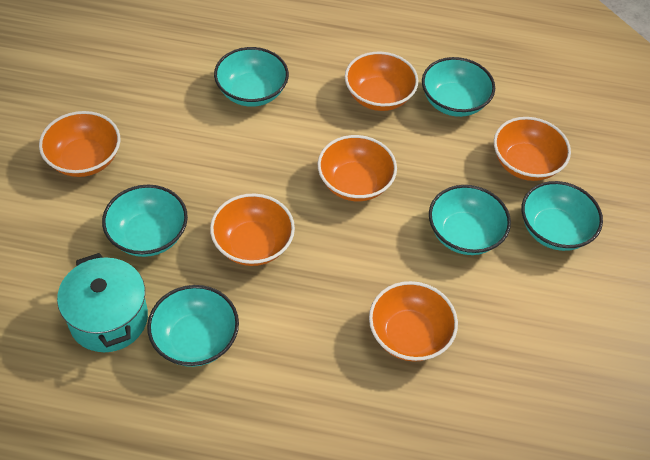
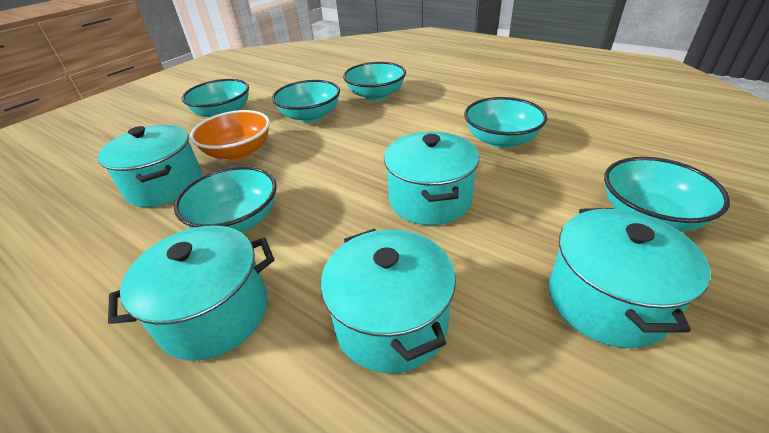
orange bowl: [39,111,120,177] [210,193,295,266] [318,135,397,201] [345,52,419,111] [369,281,458,362] [494,117,571,181] = 6 -> [190,110,270,160] = 1
turquoise pot: [57,253,148,352] = 1 -> [98,125,202,207] [108,225,275,361] [321,229,456,373] [384,132,479,225] [549,208,711,348] = 5

